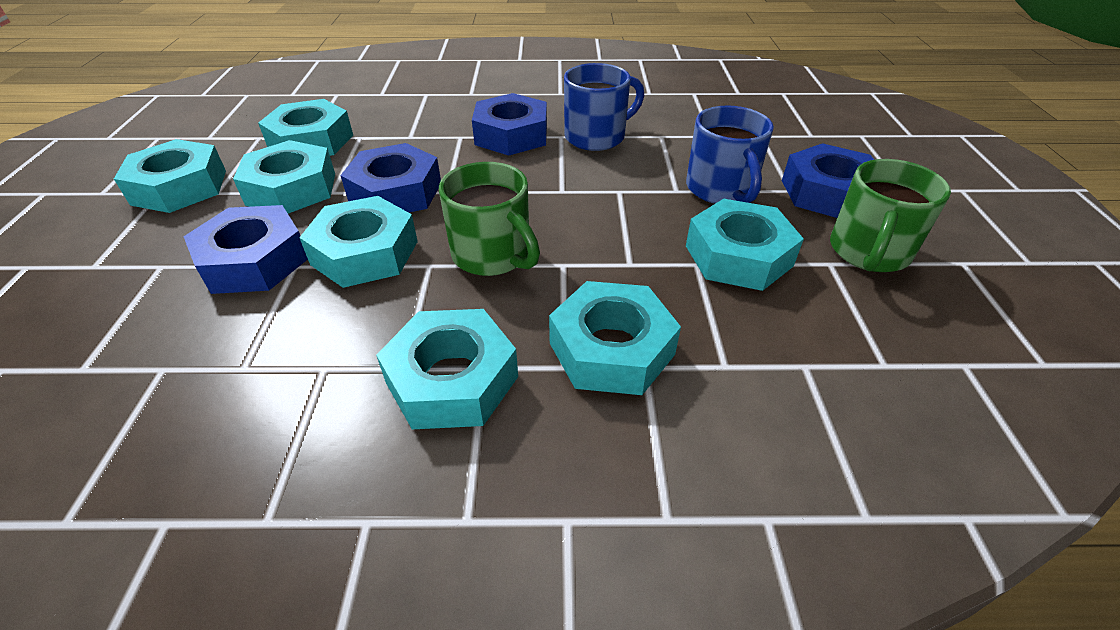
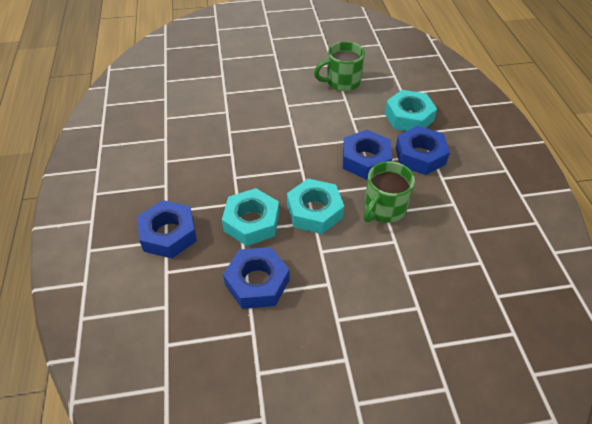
blue mug: [564,63,644,151] [686,105,774,204] = 2 -> none = 0
turquoise nut: [114,139,226,213] [233,140,335,214] [258,99,353,156] [299,196,418,288] [376,309,518,429] [549,281,681,395] [686,199,804,291] = 7 -> [222,188,279,246] [287,179,344,234] [385,90,437,131] = 3

